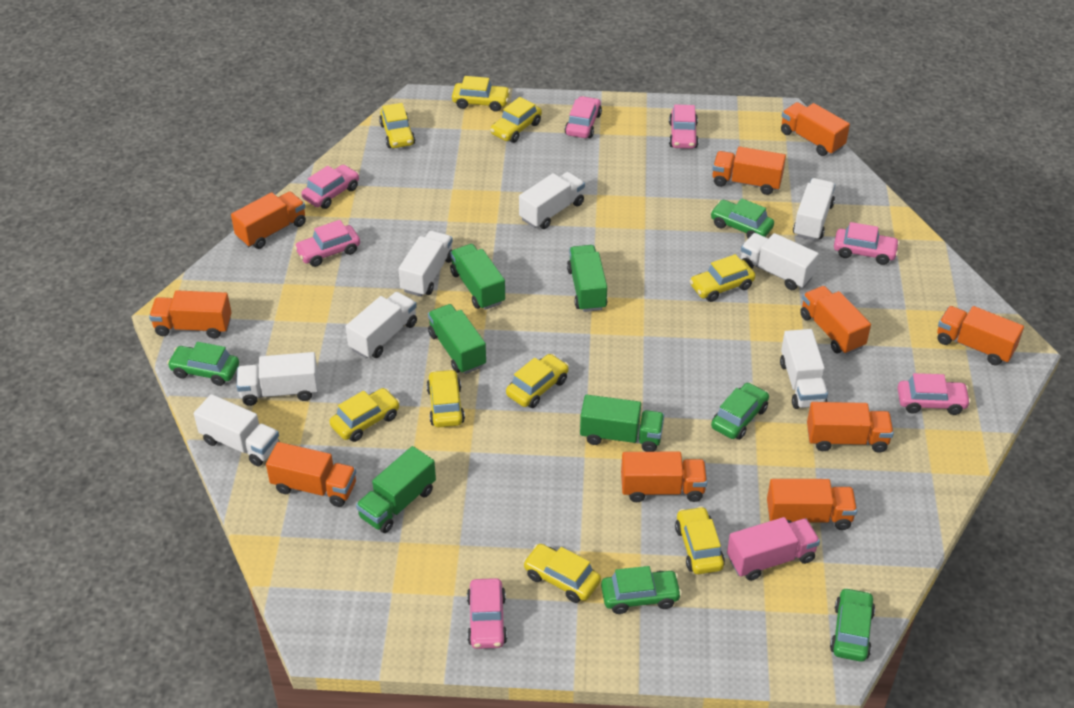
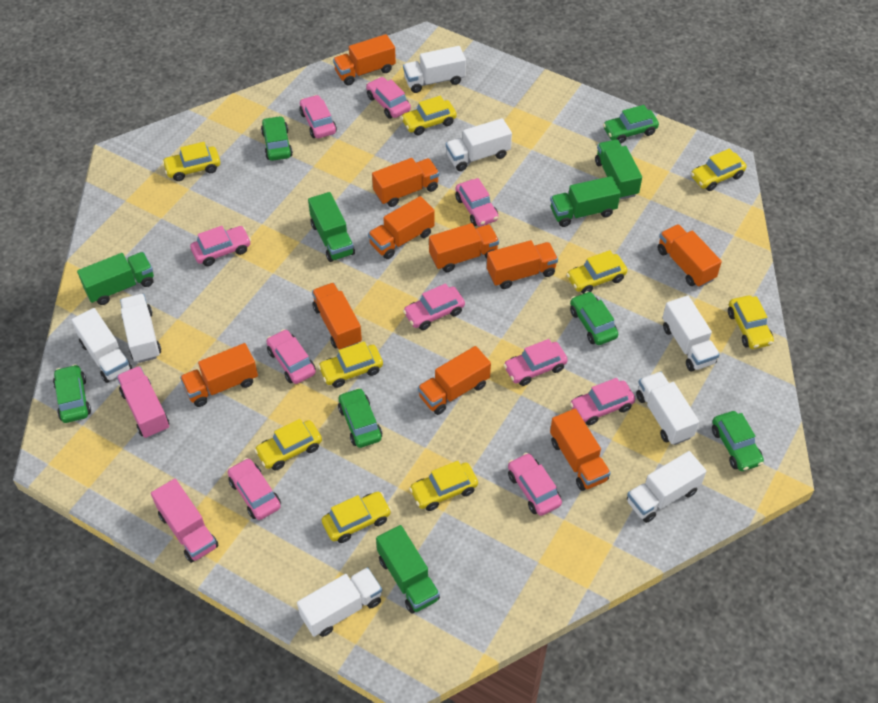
green car: [167,342,239,386] [601,566,682,614] [710,198,774,239] [711,382,769,440] [830,587,875,662] = 5 -> [53,364,91,423] [261,116,293,161] [338,388,382,448] [570,291,618,345] [603,105,659,144] [712,411,764,471] = 6
pink car: [294,220,360,267] [301,165,359,209] [467,578,507,649] [565,96,602,138] [669,104,699,149] [834,222,900,265] [897,373,971,415] = 7 -> [190,226,251,266] [228,458,281,520] [266,329,316,384] [299,95,337,138] [366,77,411,119] [403,283,465,330] [455,178,498,226] [504,339,568,386] [508,453,562,516] [570,378,635,426] = 10
pink truck: [727,517,820,581] = 1 -> [117,366,169,438] [151,479,218,563] = 2

